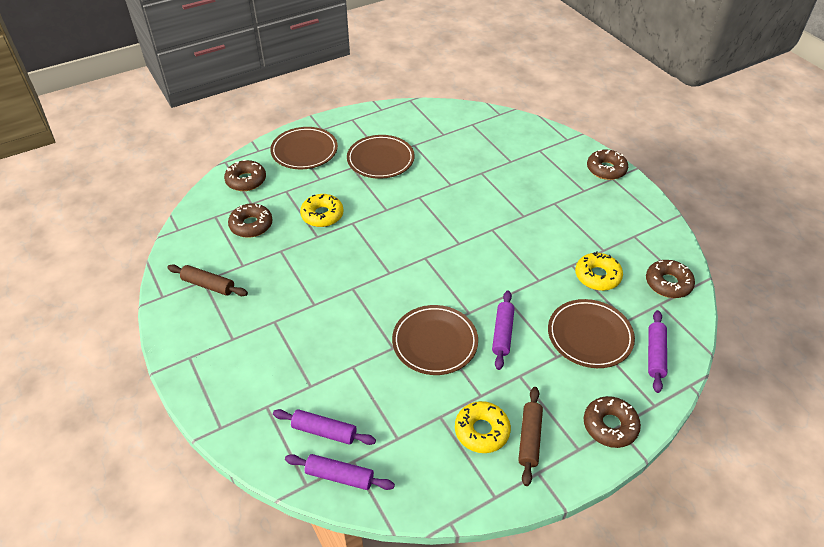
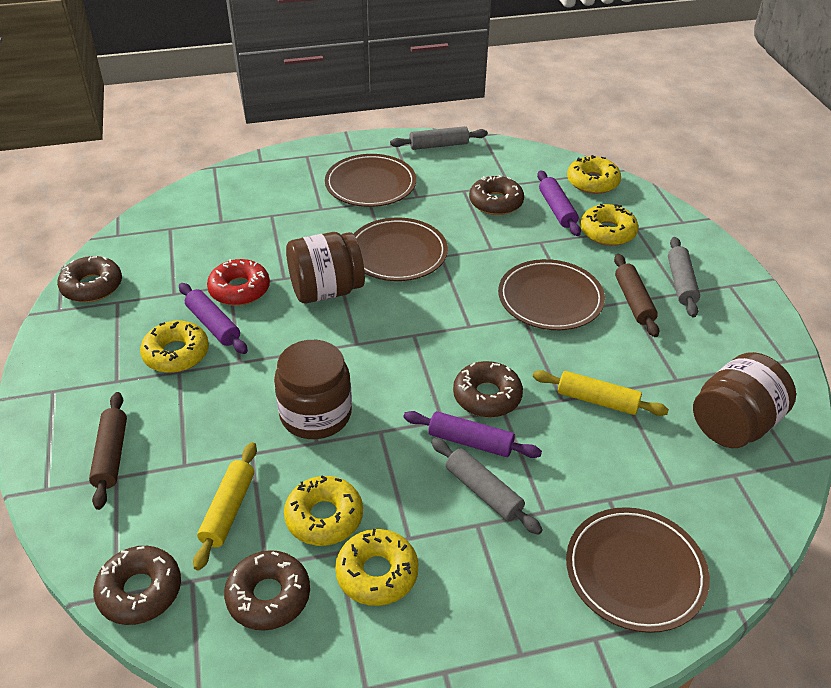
brown jar: none = 0 -> [274,340,352,439] [286,232,365,303] [693,352,796,448] = 3
grey rolling pin: none = 0 -> [390,126,488,150] [431,438,543,535] [668,237,700,318] = 3
purple rolling pin: [273,409,376,445] [285,454,395,490] [492,291,515,370] [648,310,667,393] = 4 -> [179,283,248,354] [403,411,542,458] [537,170,581,236] = 3
red donut: none = 0 -> [207,259,270,306] = 1
yellow donut: [300,194,344,227] [455,401,511,453] [575,252,623,291] = 3 -> [140,321,209,373] [284,475,363,546] [335,529,419,606] [567,155,621,194] [580,204,638,246] = 5
yellow rolling pin: none = 0 -> [193,442,257,571] [533,370,669,416] = 2

